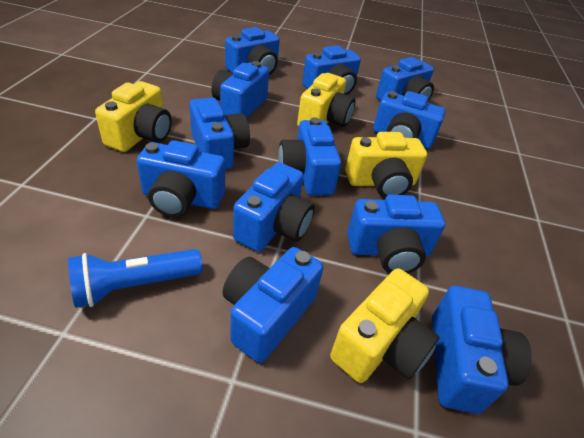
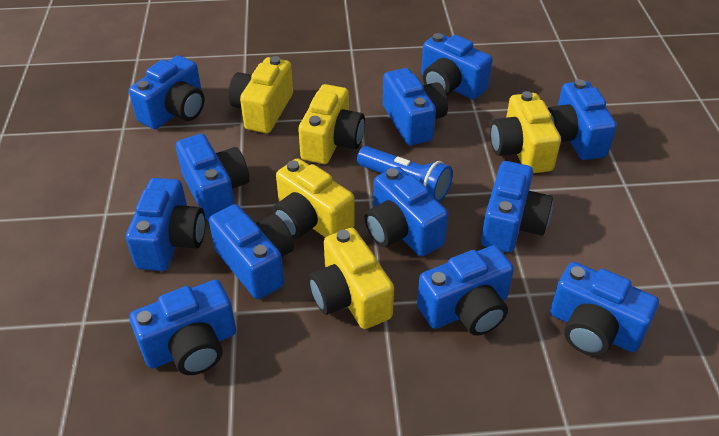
yellow camera: [95,81,172,152] [297,73,355,127] [330,268,439,383] [345,132,427,198] = 4 -> [228,56,293,133] [272,158,355,239] [298,84,365,164] [309,228,394,329] [490,91,561,173] = 5

